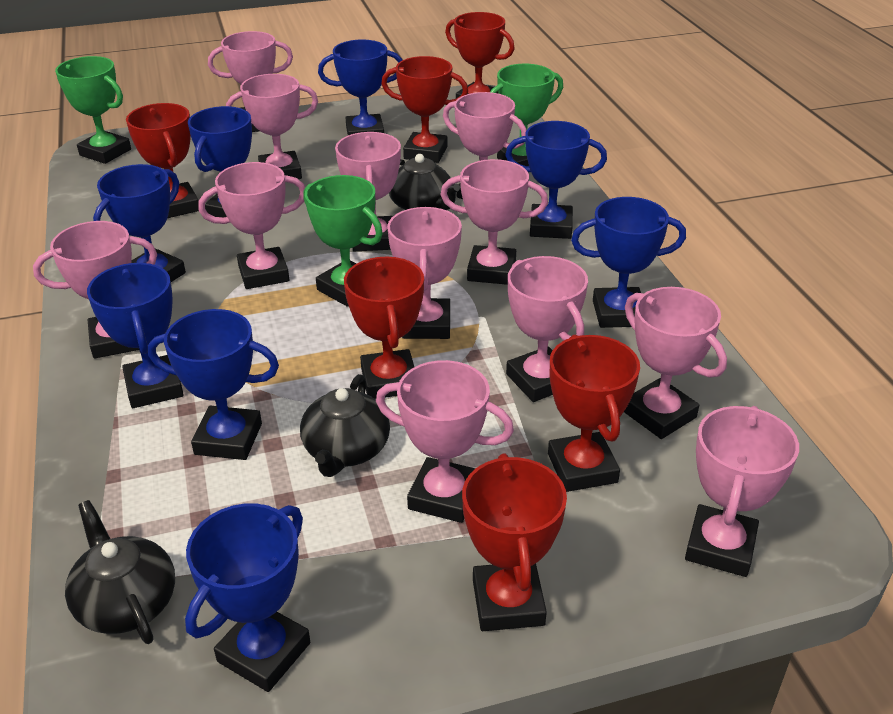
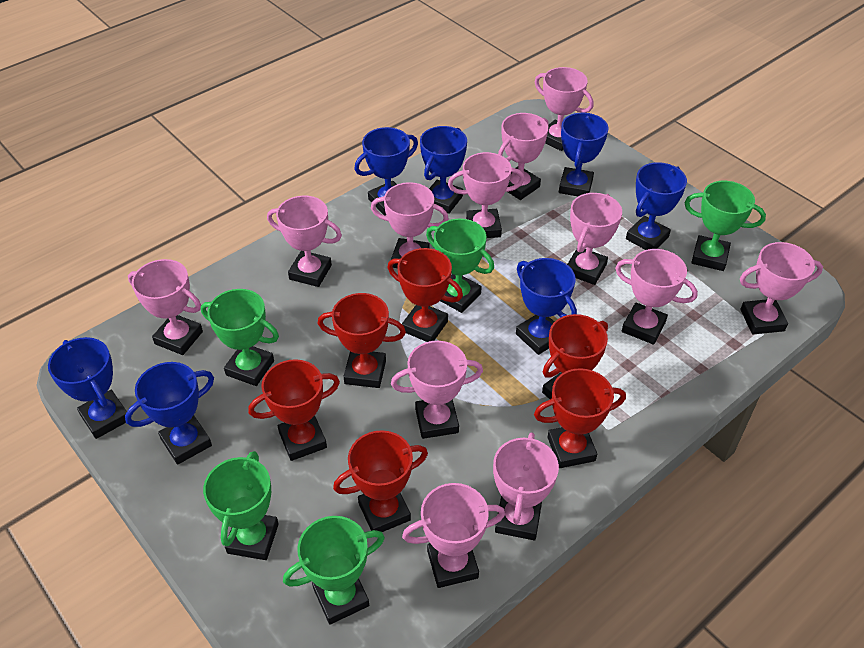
black teapot: [65,500,175,644] [300,374,390,477] [389,154,460,210] = 3 -> none = 0
blue trophy: [87,263,184,408] [93,164,186,282] [148,309,279,460] [185,503,310,692] [188,106,252,217] [318,40,403,135] [505,121,607,239] [571,197,686,328] = 8 -> [48,337,127,439] [125,362,214,465] [354,127,418,215] [420,126,467,214] [516,258,577,355] [559,112,608,196] [626,162,687,250] = 7
green trophy: [55,56,131,164] [303,175,383,307] [490,64,563,166] = 3 -> [201,289,279,386] [203,451,279,560] [283,516,385,624] [426,219,494,313] [685,181,766,271] = 5

